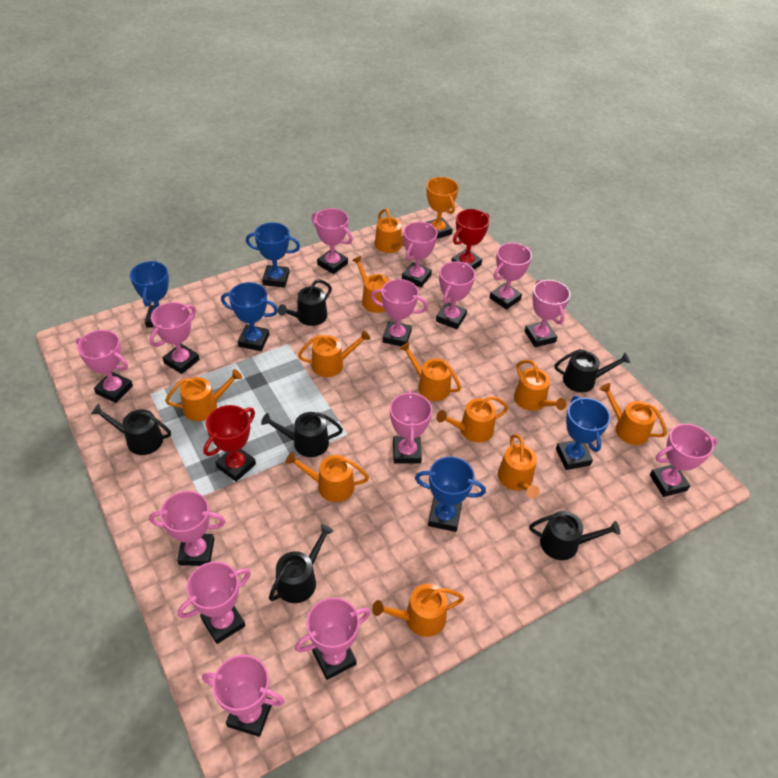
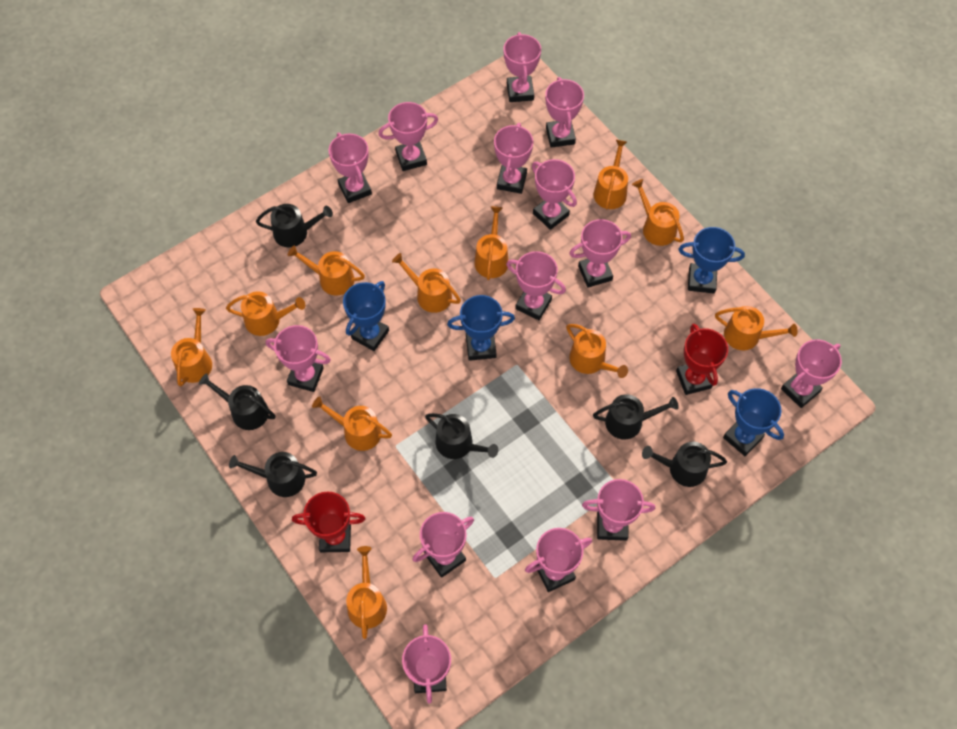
blue trophy: [130,260,169,328] [221,282,278,351] [246,222,300,287] [415,457,486,532] [556,396,611,470] = 5 -> [343,281,389,351] [447,295,515,361] [679,227,745,294] [723,388,784,456] = 4
orange trophy: [426,177,459,239] = 1 -> none = 0

